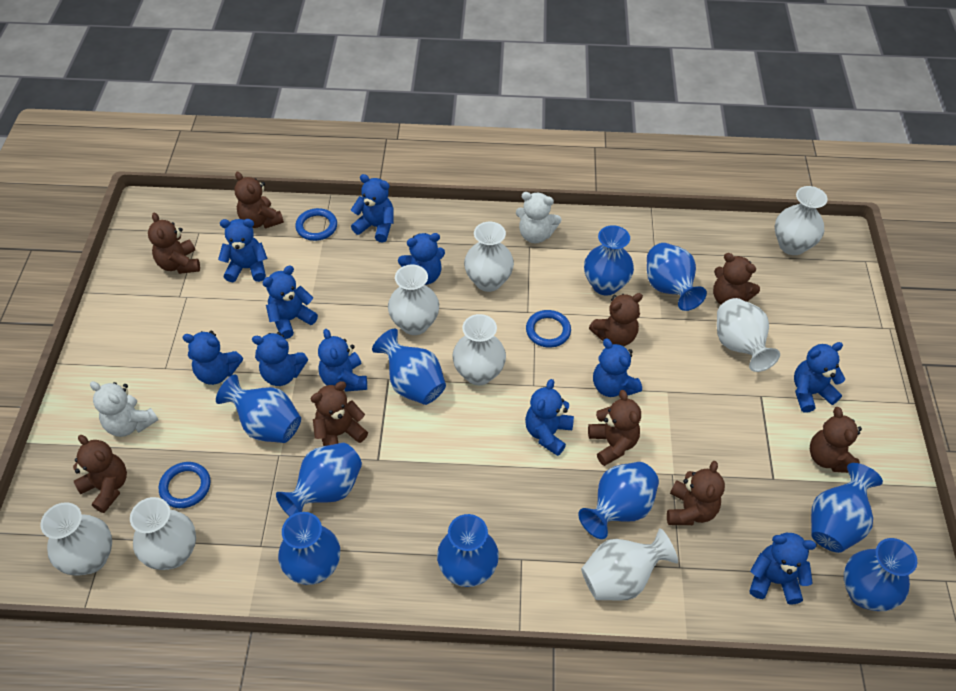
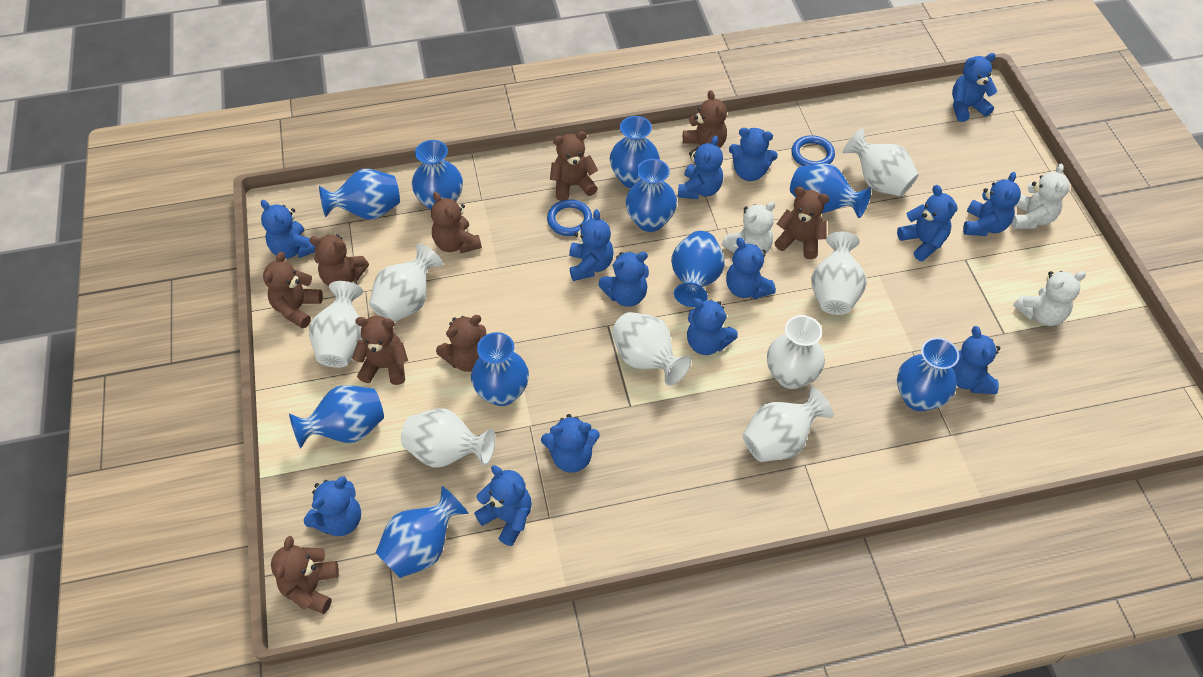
blue ring: [159,462,211,508] [295,208,337,241] [526,310,571,348] = 3 -> [547,199,592,236] [791,135,835,166] = 2
blue teddy bear: [182,331,243,385] [218,219,268,282] [252,332,308,386] [262,266,318,339] [318,329,367,392] [351,174,393,243] [398,233,445,285] [525,379,574,456] [593,338,642,397] [749,533,816,605] [794,342,845,413] = 11 -> [261,200,315,259] [304,476,361,536] [474,466,532,546] [541,414,600,473] [569,209,614,281] [598,252,649,307] [678,136,723,199] [687,298,738,355] [726,238,776,299] [729,128,778,181] [897,185,958,261] [952,53,997,122] [952,326,1000,394] [963,172,1021,236] = 14
white teddy bear: [90,381,158,437] [516,192,562,243] = 2 -> [722,201,776,254] [1011,164,1070,229] [1013,271,1086,326] = 3

